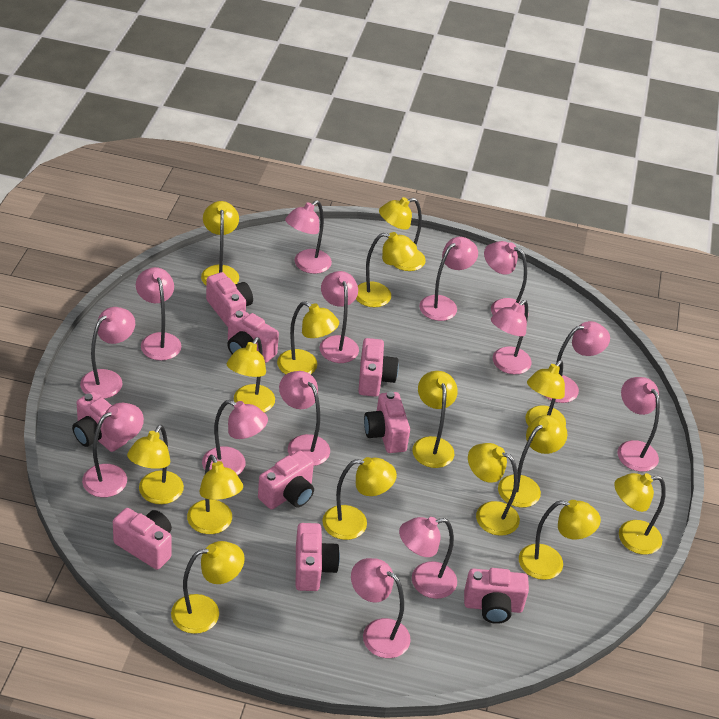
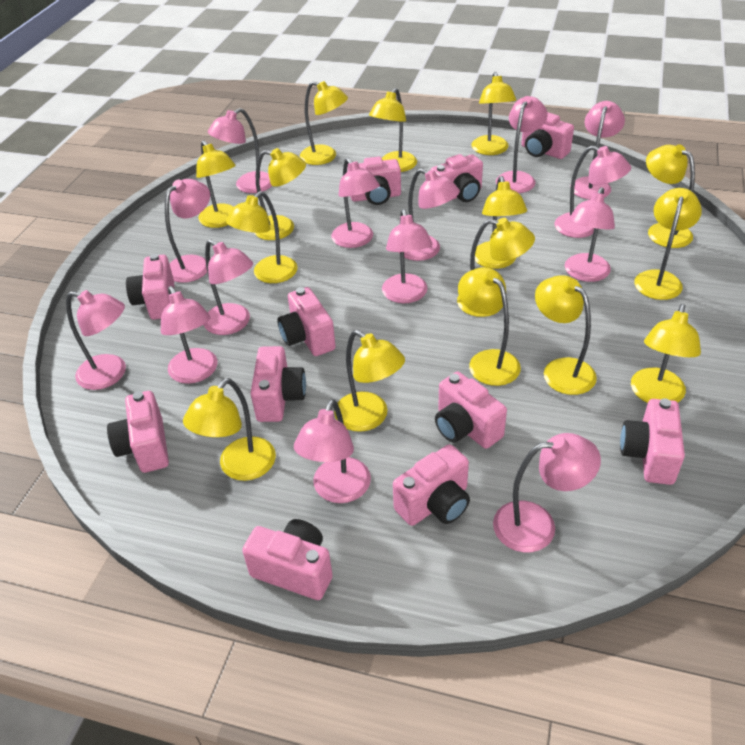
pink camera: [72,392,127,452] [113,508,172,570] [206,272,253,327] [227,309,279,363] [258,450,314,509] [296,523,340,591] [358,338,399,397] [364,391,410,453] [464,568,529,624] = 9 -> [107,391,169,473] [126,254,174,320] [242,519,333,600] [250,346,306,422] [277,287,336,356] [347,157,401,205] [393,444,470,526] [431,154,483,202] [435,372,507,449] [521,112,574,159] [620,398,685,485] = 11

